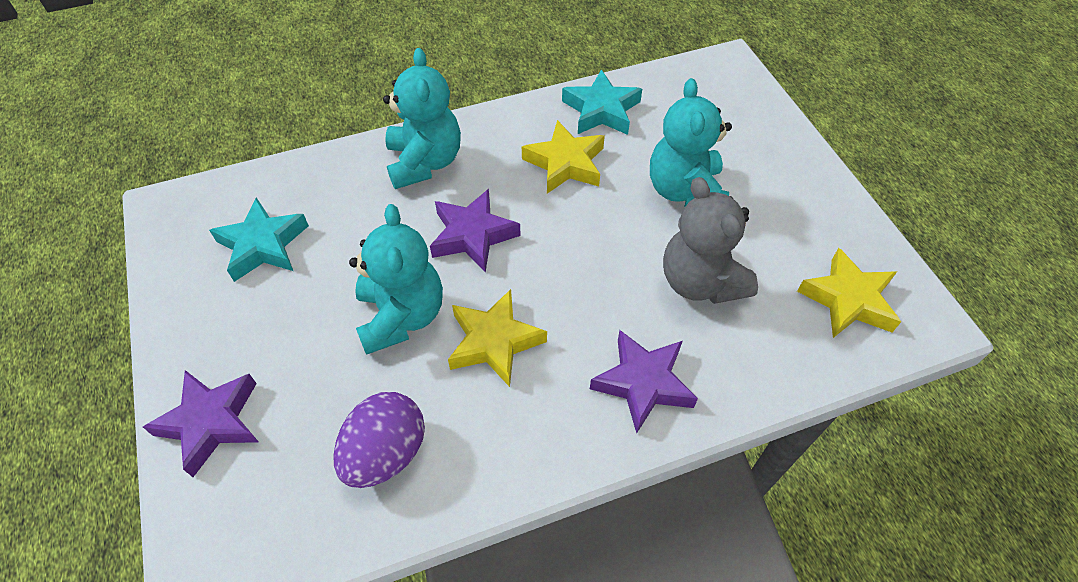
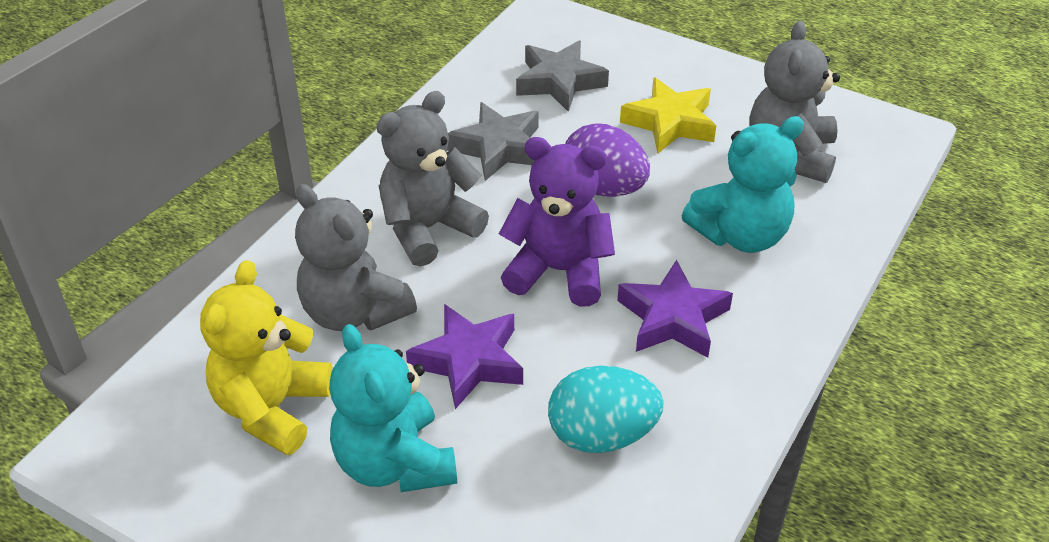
grey star: none = 0 -> [447,102,539,181] [516,41,609,112] = 2
grey teddy bear: [663,177,758,304] = 1 -> [295,184,417,331] [377,91,489,267] [749,21,840,183] = 3
purple star: [143,370,259,477] [430,189,521,273] [590,330,698,433] = 3 -> [406,304,523,409] [617,260,733,358] = 2
purple teddy bear: none = 0 -> [499,137,615,306] = 1
turquoise egg: none = 0 -> [548,366,664,453] = 1
turquoise star: [209,197,309,282] [562,69,642,135] = 2 -> none = 0
turquoise teddy bear: [349,204,443,355] [383,48,461,189] [650,78,732,208] = 3 -> [329,324,457,492] [682,116,804,253] = 2
yellow star: [448,289,547,387] [522,120,605,194] [797,248,901,338] = 3 -> [620,77,716,153] = 1
yellow teddy bear: none = 0 -> [200,260,333,455] = 1

